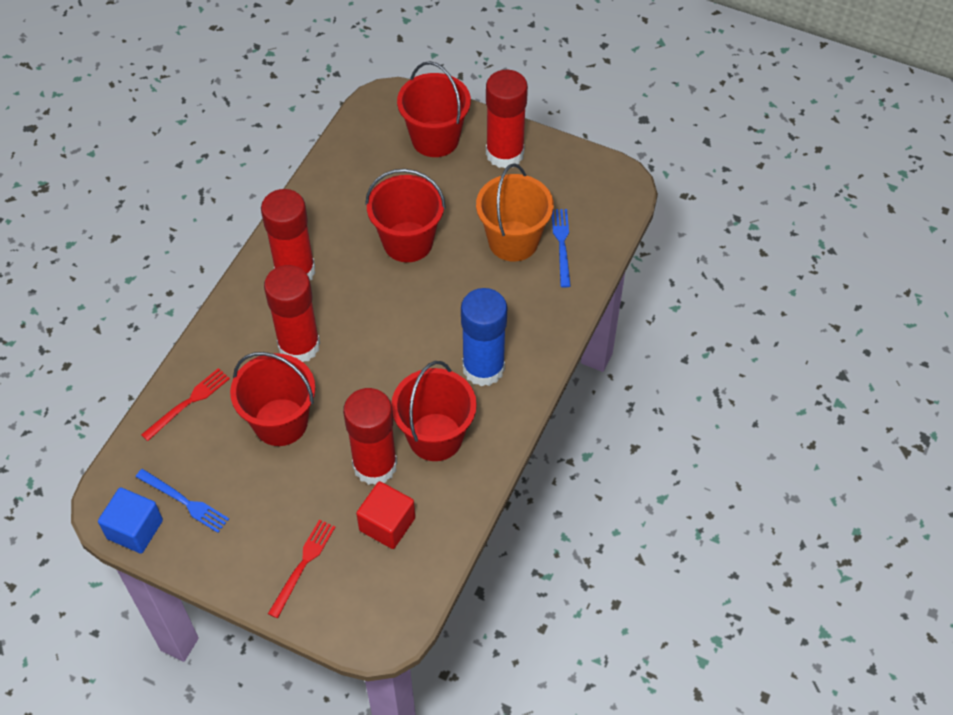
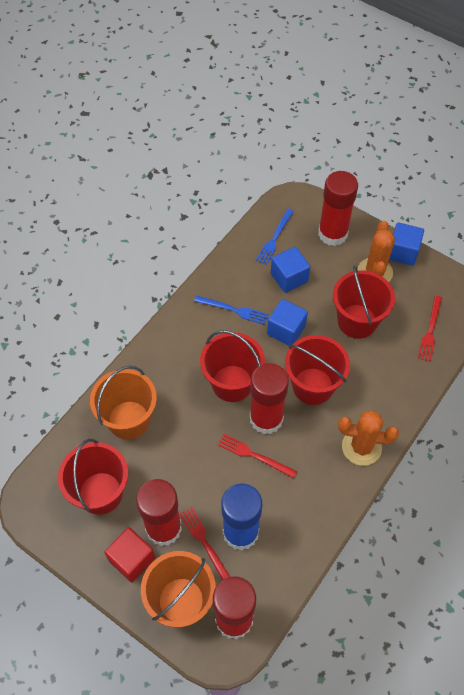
blue cube: [98,487,163,554] = 1 -> [267,299,308,345] [271,247,310,293] [389,222,424,266] = 3
orange bucket: [476,163,554,261] = 1 -> [90,366,157,440] [141,551,216,628] = 2
orange cactus: none = 0 -> [338,410,399,466] [357,221,395,282] = 2
red fork: [141,368,230,441] [268,519,335,618] = 2 -> [179,507,230,580] [218,434,297,478] [418,295,442,362] = 3

